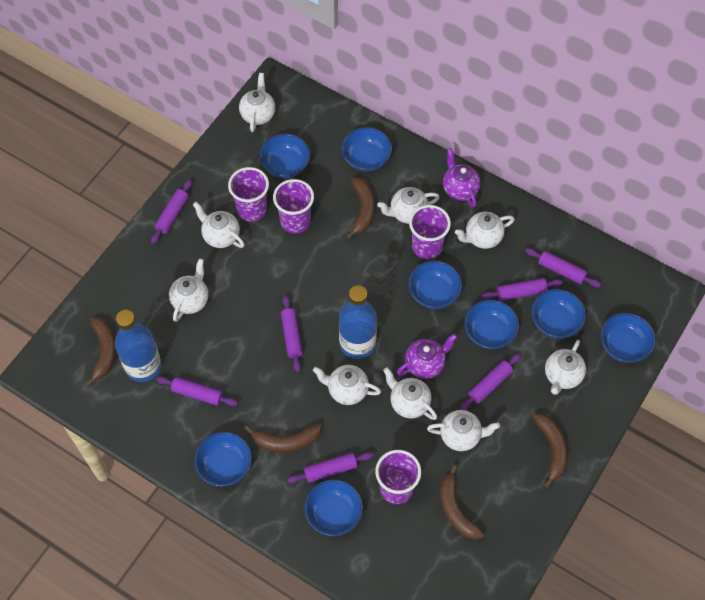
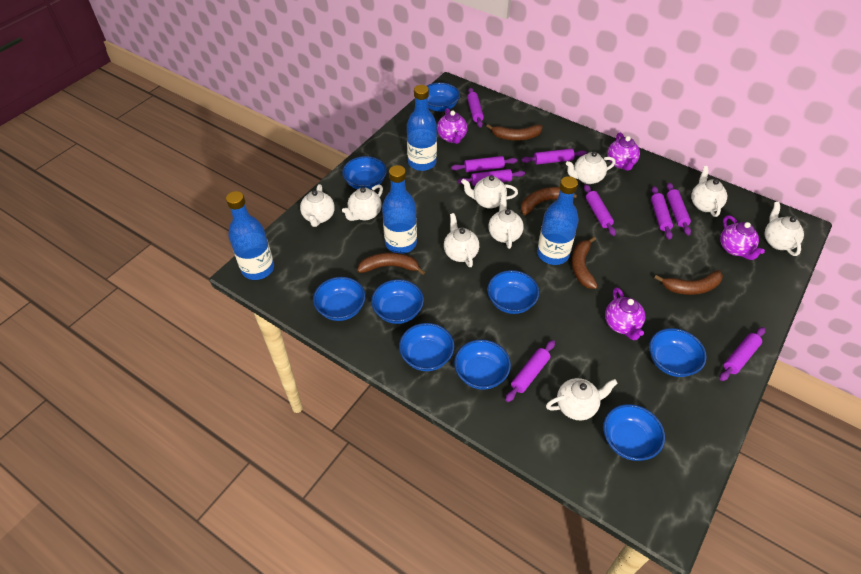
blue bottle: [115,310,161,382] [339,285,377,359] = 2 -> [226,191,274,280] [382,165,417,254] [407,85,437,171] [537,176,579,265] = 4
blue bowl: [194,432,252,487] [259,134,310,178] [304,479,363,536] [341,127,392,171] [408,261,462,309] [464,300,519,349] [531,289,586,338] [600,313,656,363] = 8 -> [313,277,366,321] [342,156,387,190] [371,279,424,324] [399,323,454,371] [427,83,460,112] [454,340,511,390] [487,270,539,314] [603,404,665,461] [649,328,707,377] = 9
purple cup: [228,167,269,222] [273,179,314,234] [375,450,421,504] [409,205,451,259] = 4 -> none = 0
purple rolling pin: [151,179,192,244] [156,376,238,406] [281,295,303,372] [287,452,374,483] [460,353,521,410] [482,278,563,301] [525,248,601,287] = 7 -> [451,156,517,172] [458,169,525,186] [467,88,484,128] [505,340,555,402] [521,149,587,165] [584,184,616,236] [651,186,673,240] [666,182,691,235] [720,327,765,381] = 9
purple teapot: [397,334,457,379] [443,148,481,207] = 2 -> [437,108,467,144] [605,287,645,340] [607,132,640,171] [720,215,765,260] = 4

